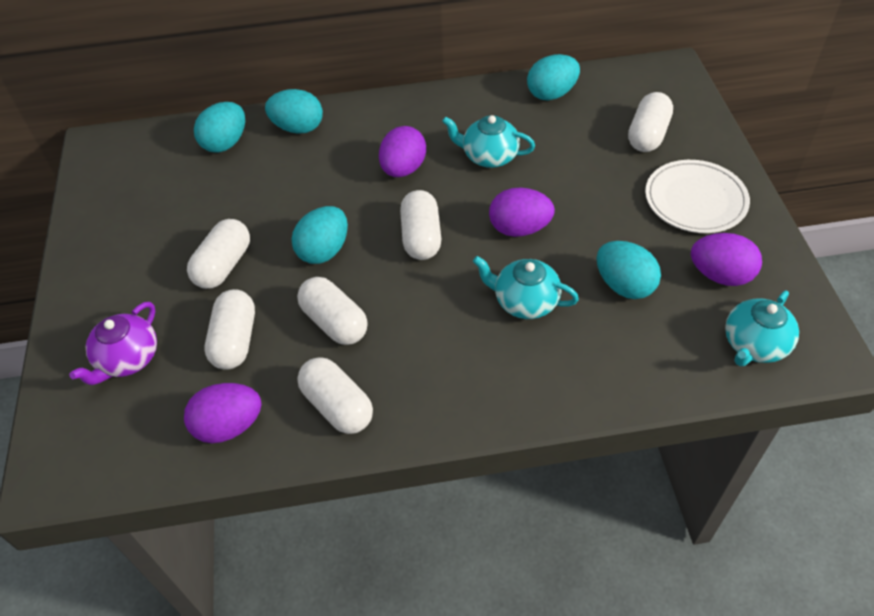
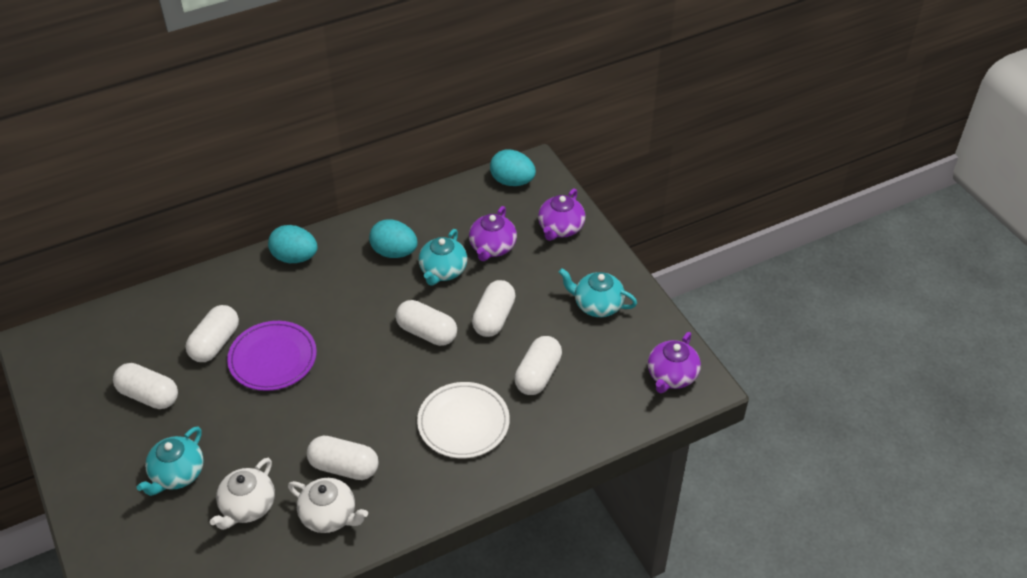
purple egg: [184,383,262,443] [379,126,426,177] [489,188,555,237] [691,233,762,286] = 4 -> none = 0
purple plate: none = 0 -> [227,321,317,391] = 1
purple teapot: [69,302,157,385] = 1 -> [469,206,517,261] [538,188,585,241] [648,332,701,393] = 3
turquoise egg: [194,102,245,153] [265,89,323,134] [292,206,348,264] [527,54,580,100] [597,241,661,299] = 5 -> [268,225,318,263] [369,220,418,258] [490,150,536,186] = 3
white teapot: none = 0 -> [210,458,275,530] [288,478,368,533] = 2

